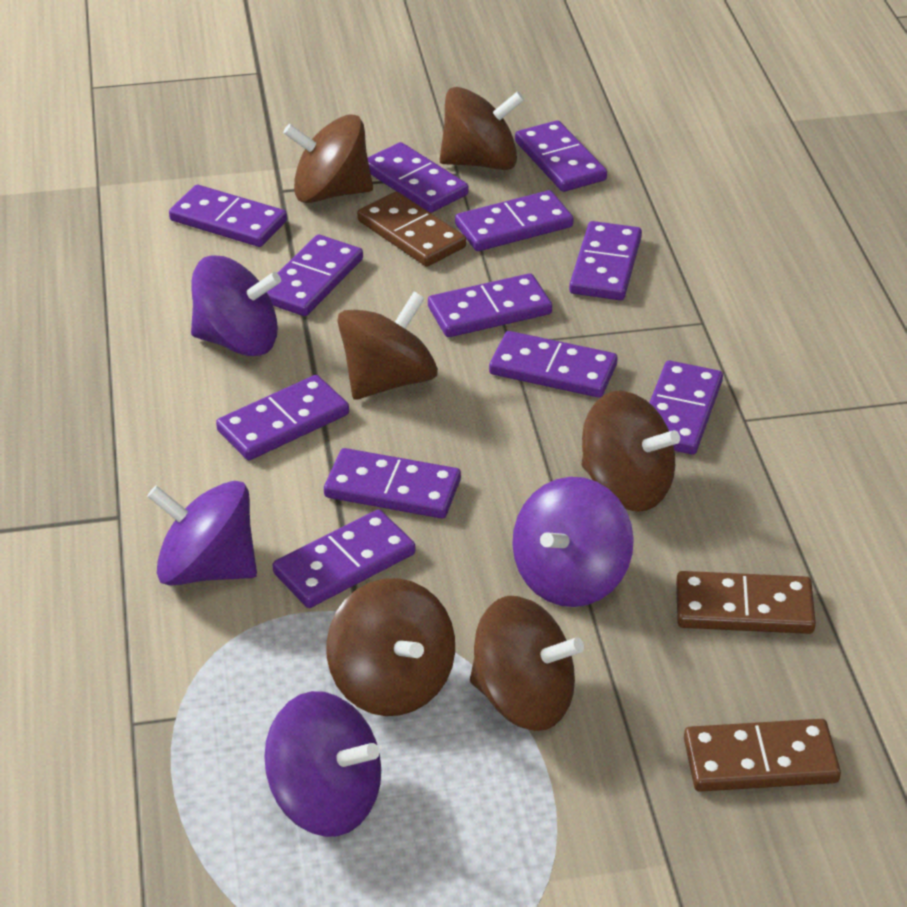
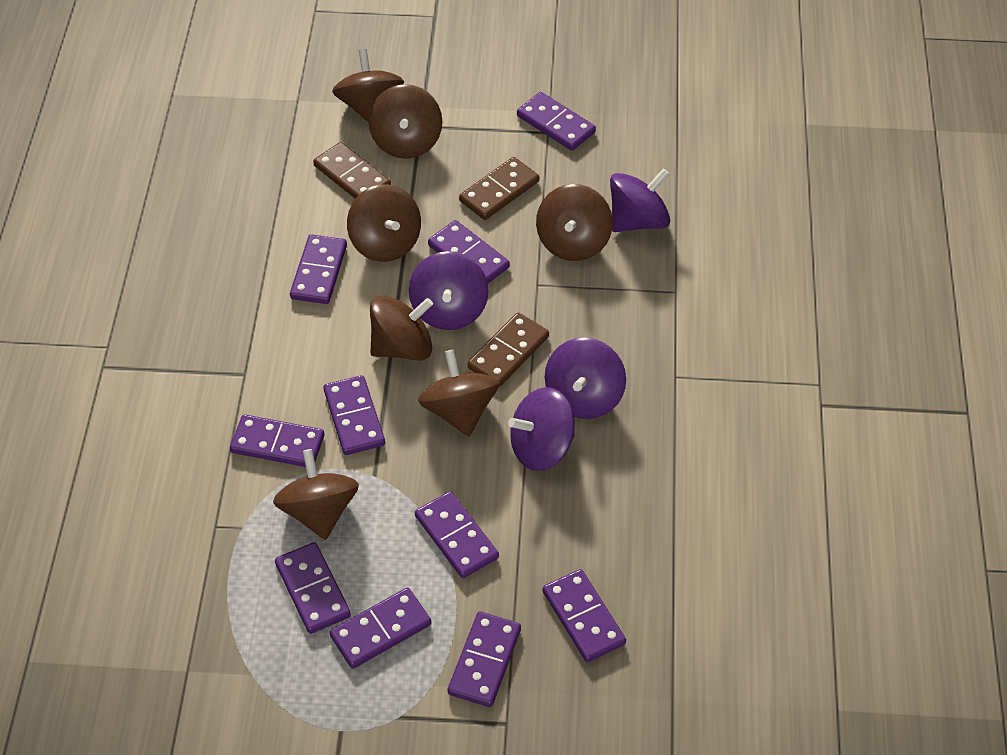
brown spinning top: [283,114,373,203] [326,578,455,716] [337,292,438,400] [439,87,524,170] [470,596,584,731] [582,391,680,512] = 6 -> [273,449,359,540] [332,49,404,123] [347,184,421,262] [369,84,442,159] [370,295,433,360] [418,350,499,436] [536,184,613,261] = 7
purple domino: [169,185,287,247] [216,375,349,460] [267,235,363,316] [273,509,415,608] [324,448,461,519] [368,142,468,213] [428,273,552,337] [455,190,573,251] [489,331,618,398] [515,120,607,192] [569,221,642,300] [649,360,723,455] = 12 -> [230,414,324,467] [275,542,351,634] [290,234,347,304] [323,375,385,455] [329,588,431,669] [415,491,499,578] [428,220,510,283] [448,612,521,707] [517,92,596,151] [543,569,626,662] = 10

